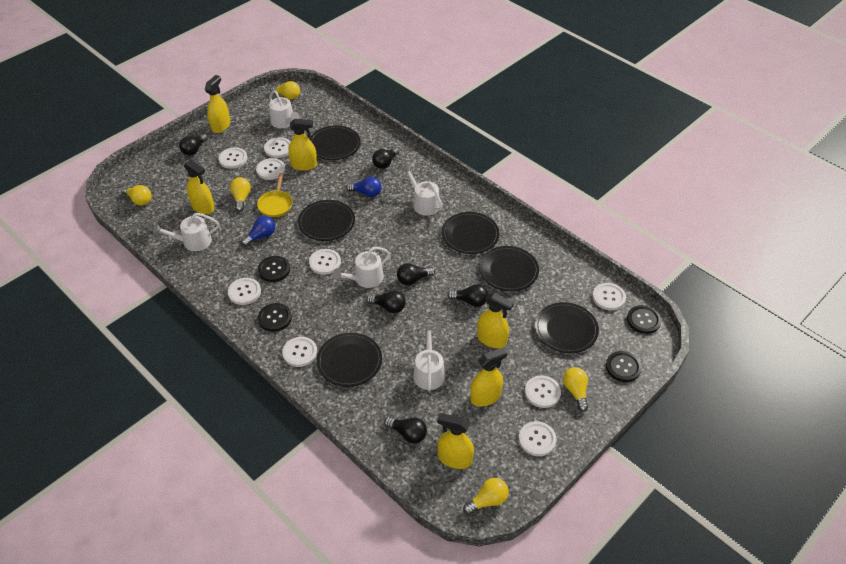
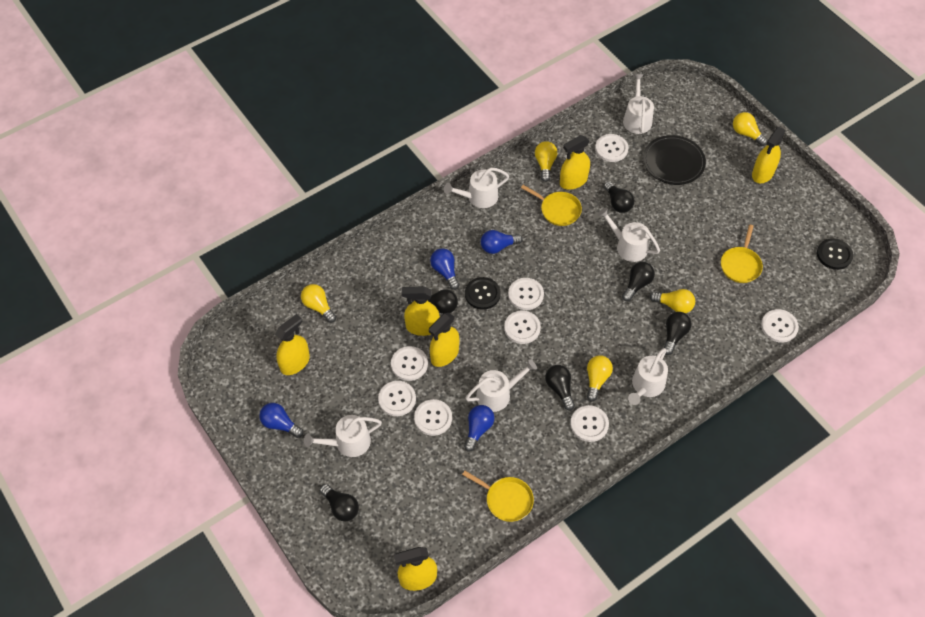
black button: [258,256,290,282] [258,303,292,332] [606,351,642,382] [627,305,661,334] = 4 -> [465,277,501,310] [817,238,853,270] = 2
black plate: [298,200,355,241] [309,126,361,160] [317,333,382,387] [442,212,500,254] [479,246,539,292] [535,302,599,353] = 6 -> [643,135,706,185] = 1
blue light bulb: [241,216,275,246] [346,177,382,197] = 2 -> [259,403,303,438] [430,248,459,290] [464,405,494,452] [481,230,523,254] = 4
white button: [218,147,247,169] [228,278,261,305] [256,158,285,180] [264,137,291,158] [282,337,317,367] [309,249,341,275] [519,421,556,456] [525,375,561,408] [592,283,626,310] = 9 -> [378,381,416,416] [391,346,428,381] [414,399,452,436] [504,311,541,344] [508,278,544,310] [570,405,609,442] [595,134,628,162] [761,309,799,343] = 8
white watering can: [153,213,219,251] [269,90,299,128] [333,247,390,288] [402,165,443,216] [413,325,445,391] = 5 -> [304,415,382,457] [444,168,509,208] [465,359,537,412] [598,208,660,262] [623,74,654,134] [628,348,668,405] = 6
yellow pan: [257,173,293,217] = 1 -> [462,471,534,522] [521,185,582,226] [721,225,763,283] = 3

